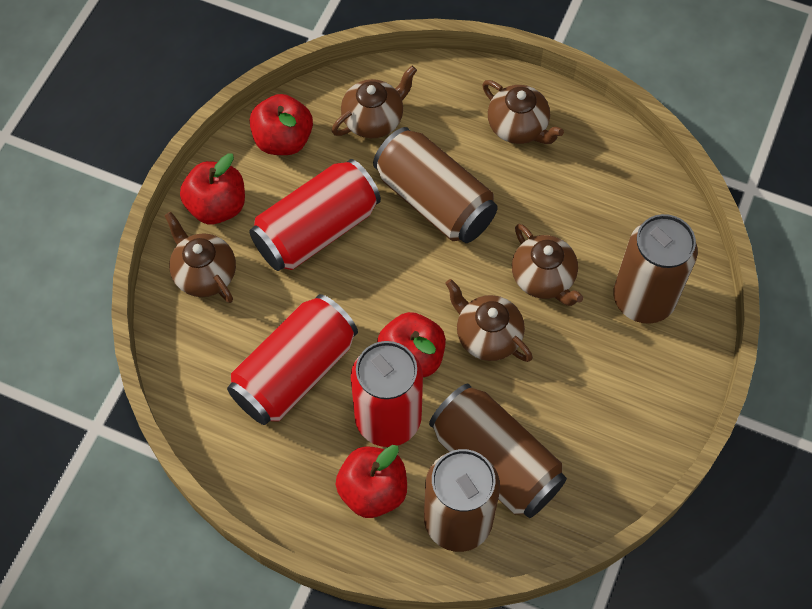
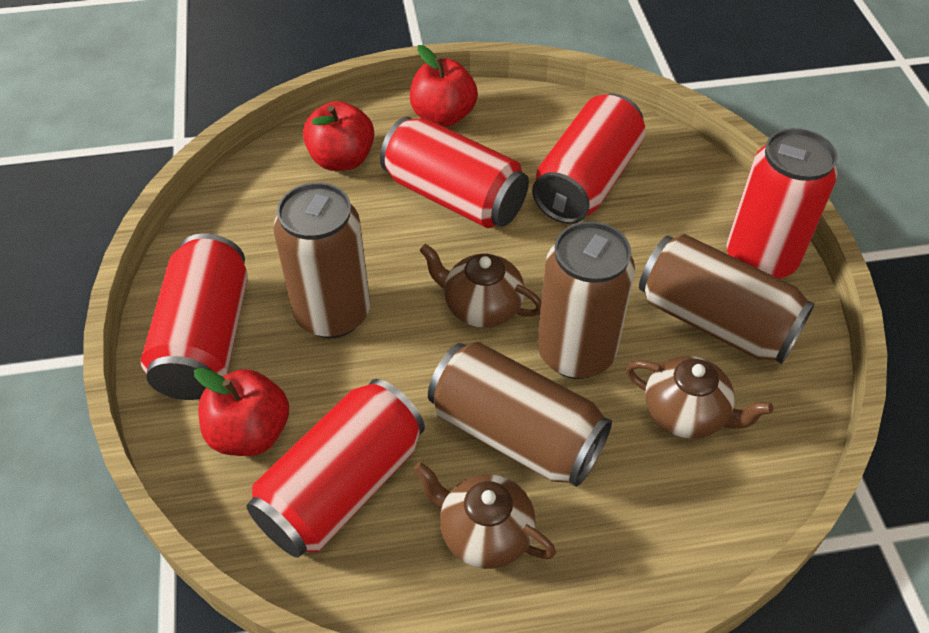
brown teapot: [164,212,236,303] [332,66,417,139] [445,279,533,362] [482,80,564,144] [512,224,583,306] = 5 -> [413,462,556,569] [419,244,541,328] [626,356,773,439] = 3
red apple: [180,153,245,224] [250,94,313,155] [336,445,407,518] [377,312,446,377] = 4 -> [194,368,289,456] [303,101,374,171] [410,45,478,127] = 3
red can: [227,294,358,425] [249,159,381,271] [351,341,423,447] = 3 -> [141,233,248,400] [246,379,425,558] [380,117,529,228] [532,94,646,224] [726,128,837,279] = 5

